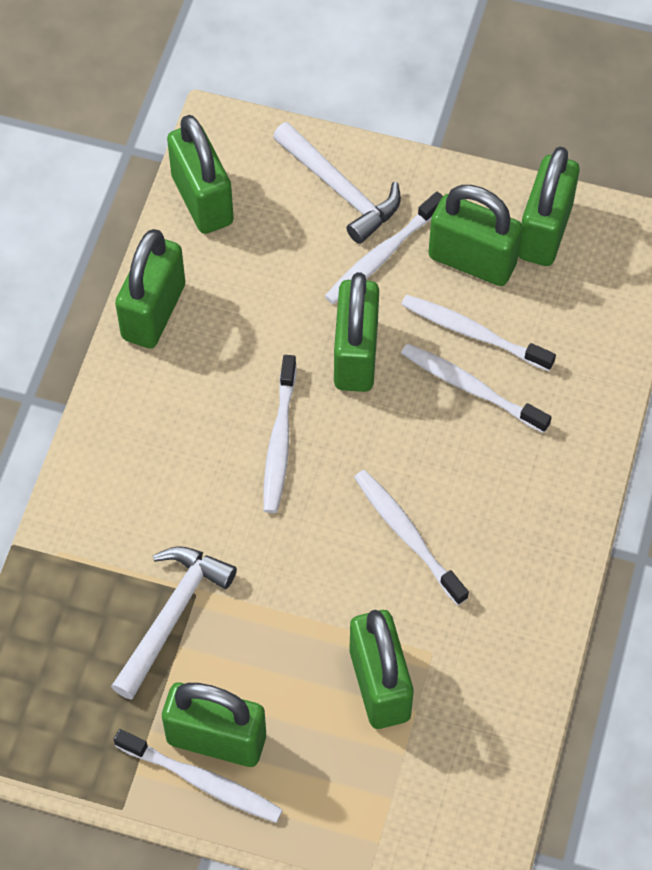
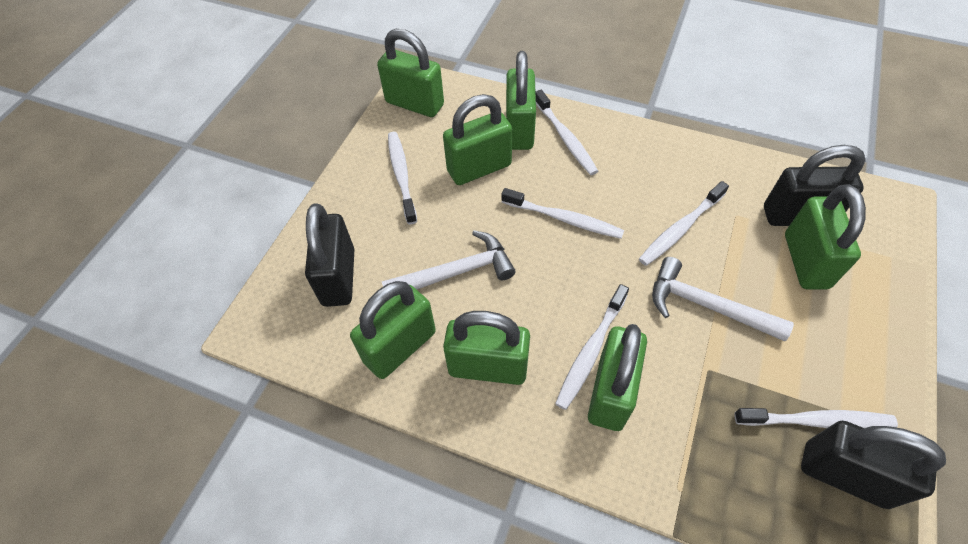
black padlock: none = 0 -> [305,203,355,307] [764,145,866,226] [801,421,946,509] = 3

